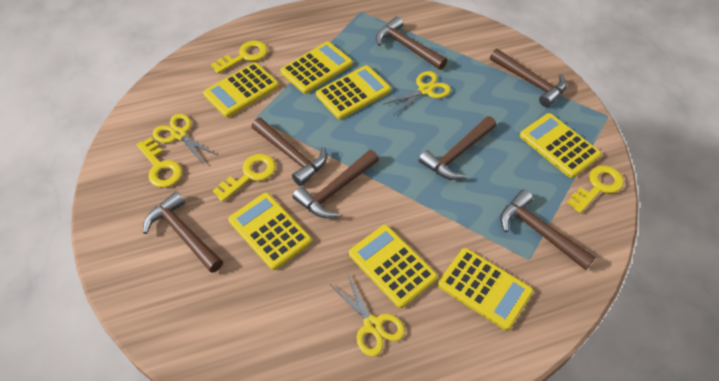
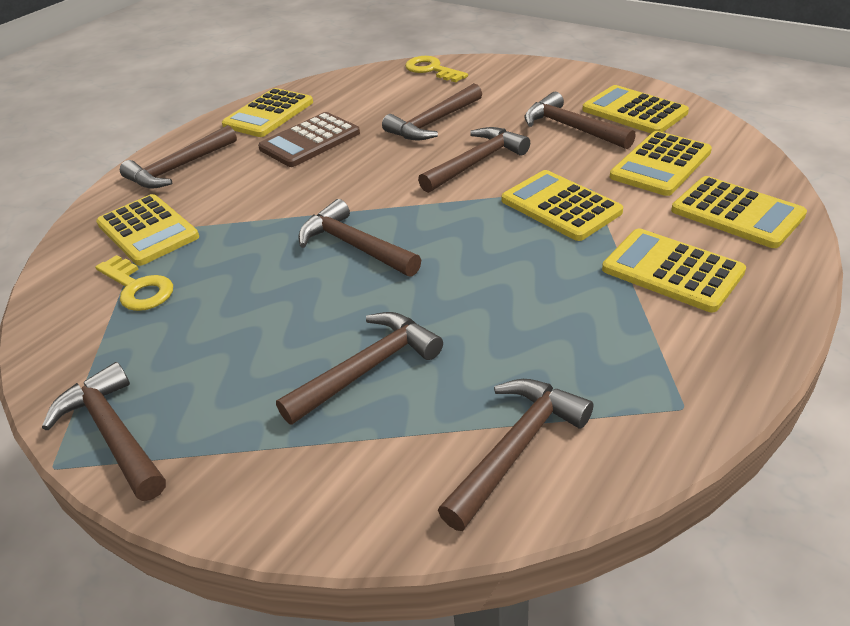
brown calculator: none = 0 -> [258,112,360,167] = 1
brown hammer: [143,191,223,273] [252,118,327,186] [292,150,379,218] [376,16,447,70] [419,116,497,180] [490,49,567,107] [500,190,596,270] = 7 -> [42,362,166,501] [120,125,237,189] [276,312,443,425] [298,199,421,277] [382,83,482,140] [418,127,530,193] [438,379,593,531] [525,92,636,149] = 8
yellow key: [136,137,182,188] [211,41,268,74] [213,154,276,202] [567,165,624,213] = 4 -> [95,255,173,311] [405,56,468,82] = 2
yellow scissors: [153,114,219,166] [330,274,405,357] [383,71,451,115] = 3 -> none = 0

